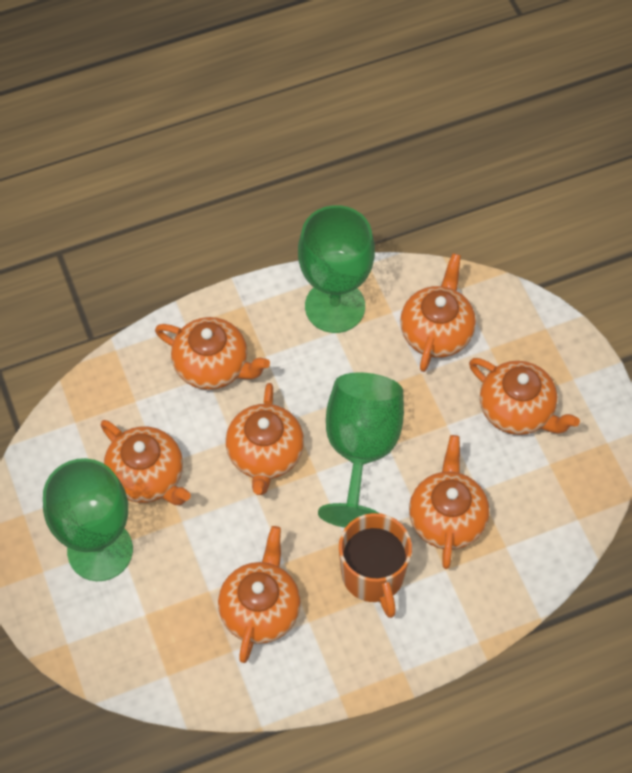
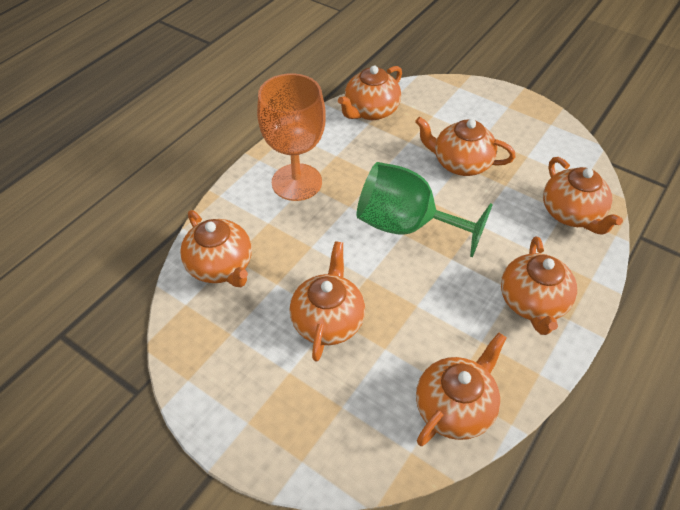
green goblet: [43,458,133,581] [298,205,375,333] [318,372,404,528] = 3 -> [357,162,493,258] = 1
orange goblet: none = 0 -> [257,73,326,201] = 1
orange mug: [339,513,412,618] = 1 -> none = 0

